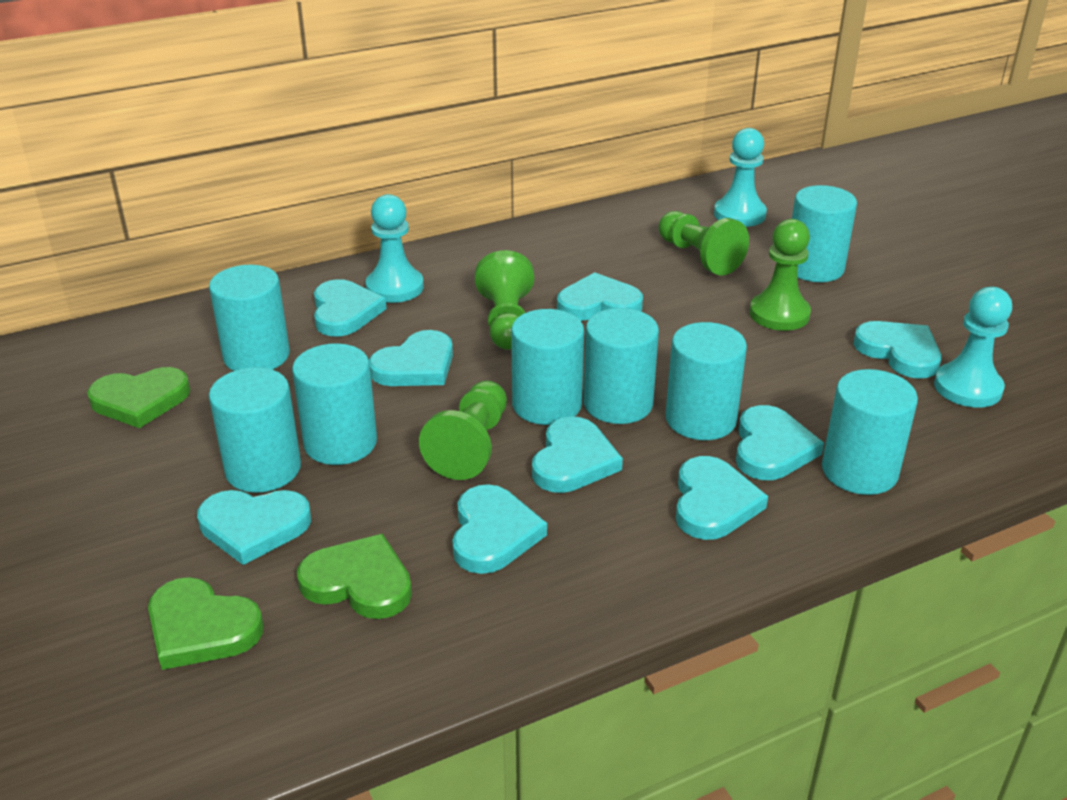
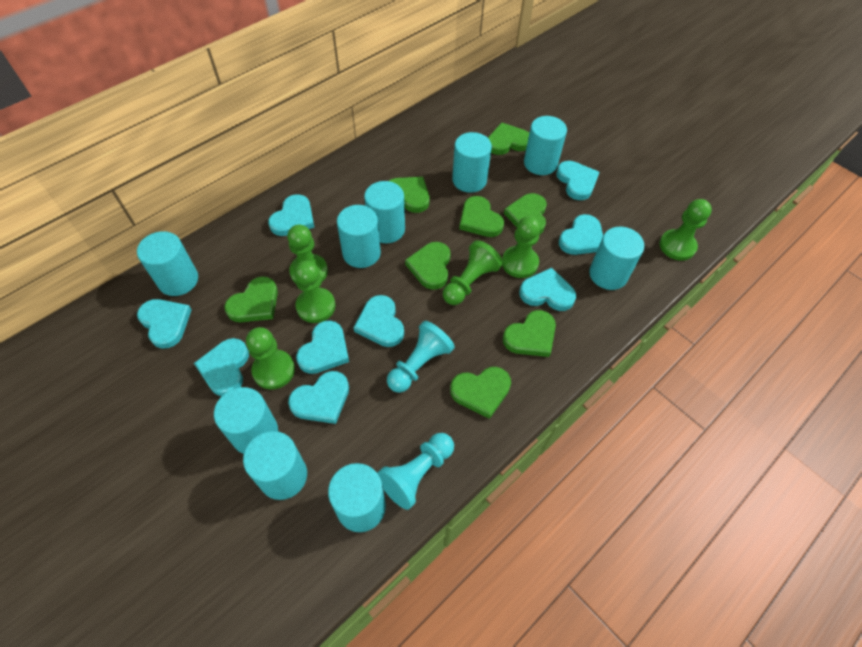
green heart: [87,367,190,428] [148,577,264,670] [297,534,412,619] = 3 -> [224,276,278,322] [389,177,430,213] [405,242,451,290] [450,367,511,419] [459,196,504,237] [488,123,529,155] [503,310,556,357] [504,193,547,235] = 8
green pawn: [419,381,507,480] [475,250,534,350] [659,211,749,276] [749,219,811,331] = 4 -> [246,327,295,389] [287,225,328,283] [294,261,336,323] [443,240,503,305] [502,216,541,278] [659,199,712,261] = 6
turquoise cylinder: [209,265,290,371] [209,367,301,493] [292,343,377,465] [511,309,584,425] [583,308,659,424] [666,322,747,440] [792,185,857,282] [822,369,918,495] = 8 -> [137,231,198,296] [214,387,278,454] [243,431,307,500] [328,463,386,532] [337,205,381,268] [364,181,405,243] [452,132,492,193] [524,116,567,175] [589,227,644,290] = 9
turquoise pawn: [366,194,424,303] [714,128,767,227] [934,287,1012,408] = 3 -> [377,433,454,510] [387,321,455,393] = 2

